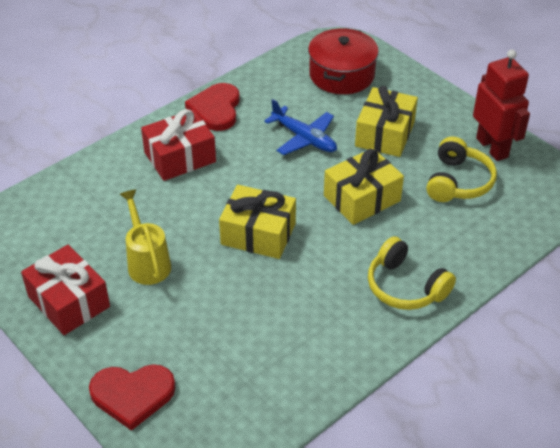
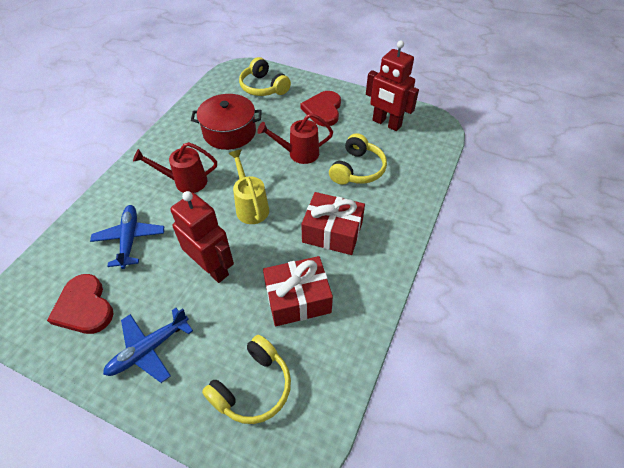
blue plane: [264,99,337,155] = 1 -> [90,205,164,269] [103,308,193,383] = 2
red robot: [473,50,530,161] = 1 -> [170,191,234,283] [366,40,419,131] = 2
red watering can: none = 0 -> [133,142,217,193] [257,113,333,164] = 2
yellow gift: [219,185,296,259] [324,148,404,225] [355,86,418,157] = 3 -> none = 0
yellow headphones: [368,236,456,310] [426,136,497,202] = 2 -> [202,335,291,424] [239,57,291,96] [329,133,387,185] = 3

